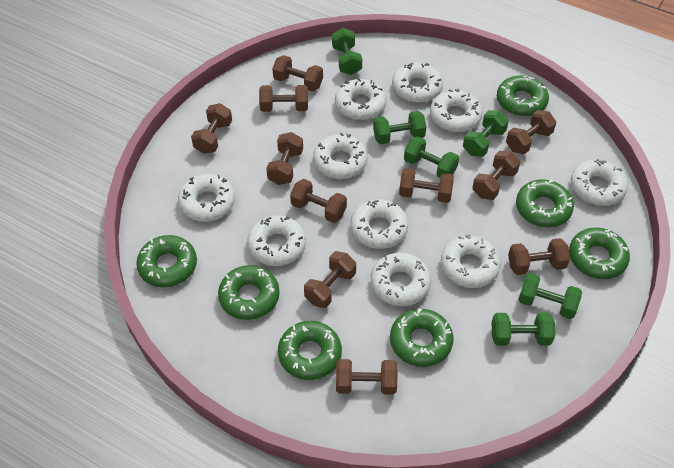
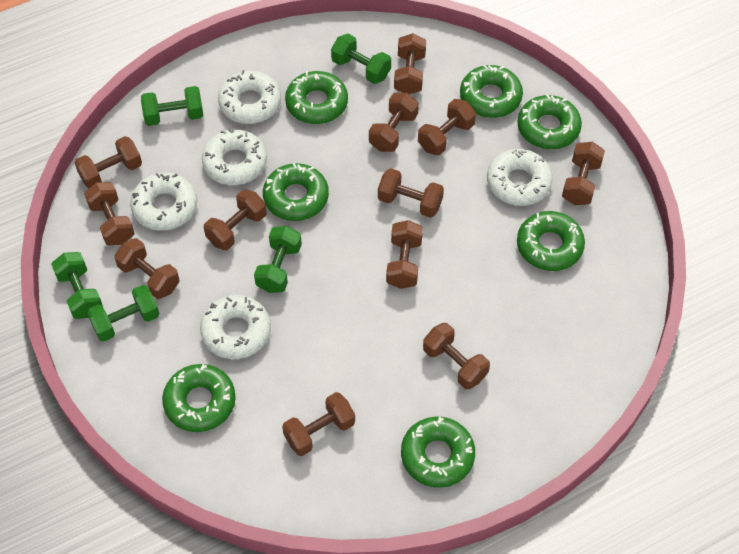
brown dumbbell: [191,103,232,154] [259,85,308,112] [266,132,303,185] [272,55,323,91] [290,179,347,223] [304,251,356,308] [336,359,397,395] [399,168,454,203] [472,151,520,200] [506,110,556,154] [508,238,570,275] = 11 -> [74,136,142,189] [84,182,135,245] [114,238,180,299] [204,189,267,250] [282,392,355,456] [369,93,419,152] [378,168,444,218] [386,220,423,289] [394,33,426,94] [418,99,476,155] [423,323,490,389] [562,142,605,205] = 12
green dumbbell: [332,28,362,75] [373,111,426,144] [404,136,459,178] [463,110,509,157] [492,313,555,346] [518,273,582,319] = 6 -> [51,252,103,319] [87,285,159,342] [141,86,203,126] [254,226,302,293] [331,34,391,84] = 5
white donut: [178,174,235,222] [247,215,306,266] [313,133,368,179] [335,78,387,120] [350,199,408,249] [371,253,431,306] [392,63,443,103] [430,89,483,132] [441,234,501,288] [571,159,628,206] = 10 -> [130,173,197,231] [200,295,271,359] [202,128,267,185] [218,70,281,124] [487,149,553,206] = 5

